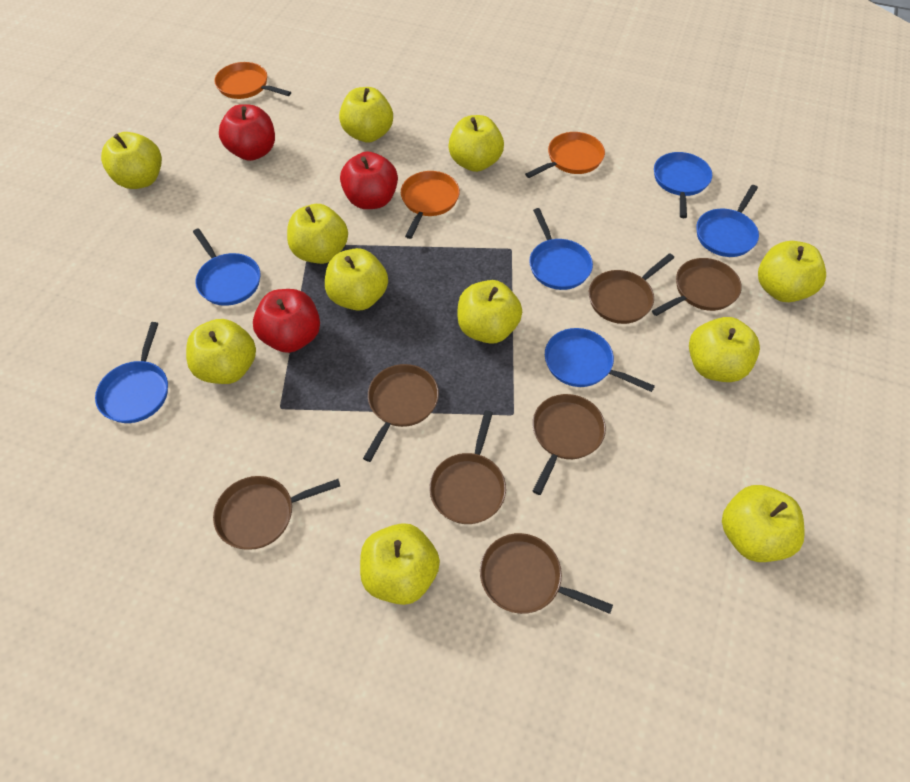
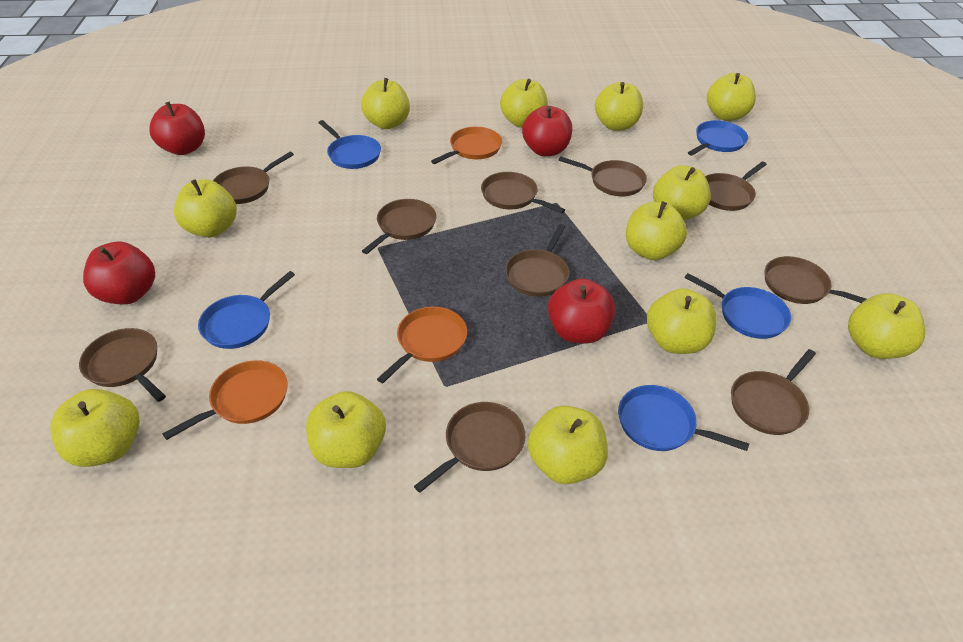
blue pan: [95,322,168,423] [193,228,260,306] [529,208,593,290] [545,328,655,392] [654,152,712,218] [696,185,759,257] = 6 -> [198,271,295,349] [318,120,381,169] [618,385,749,451] [684,273,791,339] [688,120,748,156] = 5
brown pan: [213,476,340,550] [363,364,439,462] [429,410,506,524] [480,533,613,614] [532,394,606,495] [589,253,674,324] [652,258,742,316] = 7 -> [79,328,166,402] [213,152,294,204] [362,199,436,254] [414,402,525,493] [481,172,565,213] [505,224,569,297] [558,156,647,196] [705,162,767,211] [731,349,816,435] [765,256,867,304] = 10
red apple: [219,104,275,161] [253,289,320,353] [340,151,398,209] = 3 -> [83,242,155,304] [149,102,205,155] [522,106,572,156] [548,279,615,344] = 4
yellow apple: [101,132,162,189] [186,319,256,384] [287,204,348,264] [325,248,388,311] [339,87,393,143] [360,523,440,605] [448,115,504,172] [457,280,522,344] [689,317,760,382] [722,485,805,562] [758,241,826,302] = 11 -> [50,389,140,467] [174,179,237,237] [306,391,386,468] [361,78,410,129] [500,79,548,128] [528,406,608,484] [595,82,643,131] [626,201,687,260] [647,288,717,354] [653,165,711,220] [707,73,756,121] [848,293,925,359] = 12

